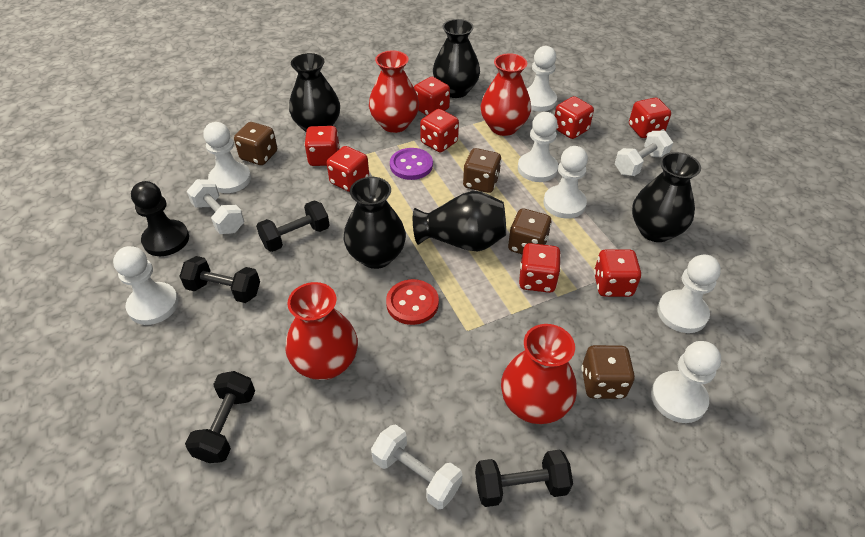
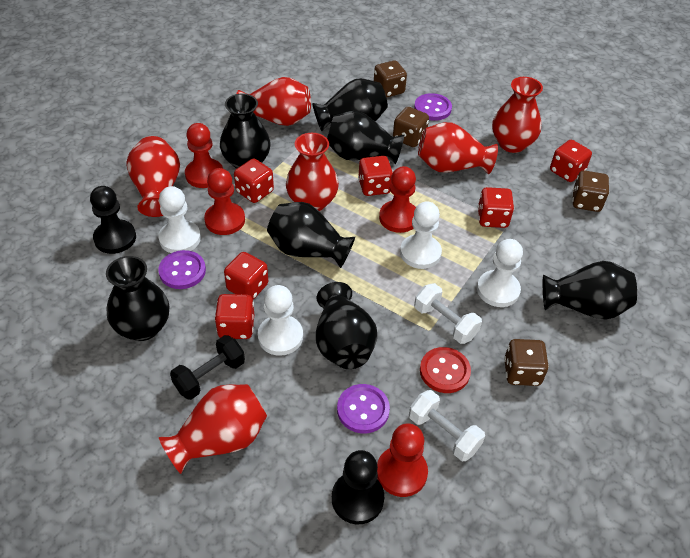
black dumbbell: [179,256,260,303] [185,371,255,463] [256,201,330,252] [475,450,573,507] = 4 -> [170,335,245,400] = 1
black pawn: [131,181,189,256] = 1 -> [90,186,136,254] [332,450,384,524] = 2
black vase: [289,53,340,132] [344,177,406,269] [413,191,506,252] [433,19,480,98] [632,152,701,242] = 5 -> [106,256,170,341] [220,93,271,169] [267,202,355,268] [312,78,388,131] [316,282,377,369] [327,111,404,164] [543,261,637,320] = 7
purple button: [390,148,433,180] = 1 -> [159,250,206,289] [337,384,390,433] [414,93,452,121] = 3
red dice: [304,126,340,166] [327,146,369,192] [414,77,450,116] [420,109,459,152] [519,243,561,293] [555,96,594,139] [594,249,642,297] [629,98,671,138] = 8 -> [214,294,254,339] [224,252,268,299] [234,159,274,203] [358,156,393,196] [478,187,514,228] [550,140,592,182] = 6
red pawn: none = 0 -> [185,123,223,188] [204,168,245,235] [377,423,428,497] [379,166,416,233] = 4
red vase: [285,282,358,380] [369,50,419,133] [480,53,531,136] [501,324,577,424] = 4 -> [126,136,180,217] [159,384,267,474] [237,77,311,126] [286,133,339,211] [418,122,498,174] [492,77,543,153] = 6
white dumbbell: [187,179,244,234] [371,424,463,510] [615,131,673,176] = 3 -> [409,390,485,461] [414,283,482,344] = 2
white pawn: [113,246,179,325] [203,122,251,193] [518,112,558,182] [527,46,557,111] [543,146,588,219] [651,341,721,423] [657,255,721,333] = 7 -> [158,186,201,253] [258,285,303,356] [400,201,442,269] [477,239,523,307] = 4

